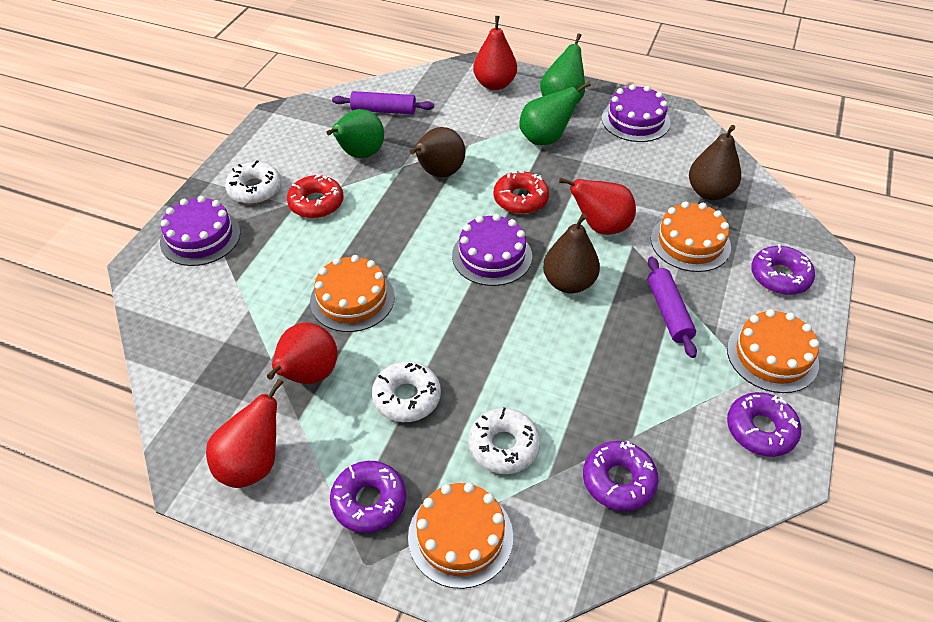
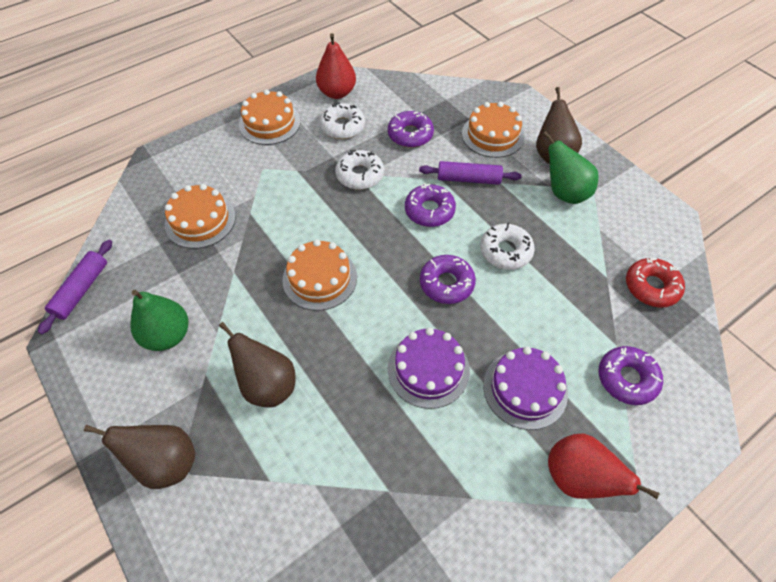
green pear: [326,109,384,159] [519,81,591,145] [540,33,585,103] = 3 -> [130,290,188,351] [543,131,599,204] = 2
purple cake: [160,196,241,266] [452,214,532,286] [602,84,670,142] = 3 -> [388,327,470,409] [483,346,568,430] = 2
red donut: [287,175,343,218] [494,171,549,214] = 2 -> [626,257,685,308] = 1
red pear: [206,378,284,488] [267,322,337,384] [473,16,517,90] [559,178,636,235] = 4 -> [316,33,356,99] [548,433,660,499] = 2

